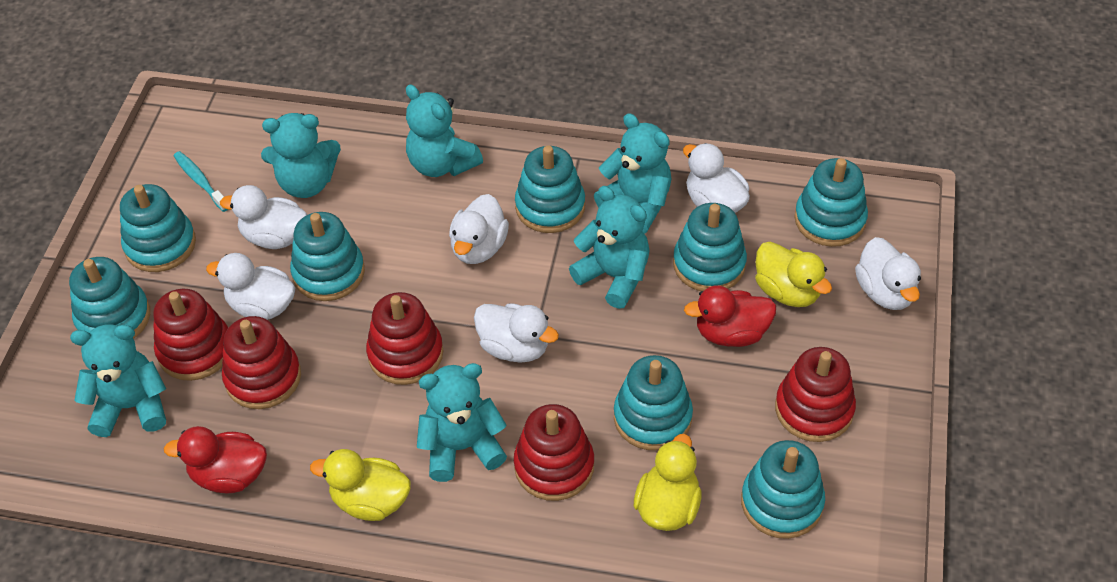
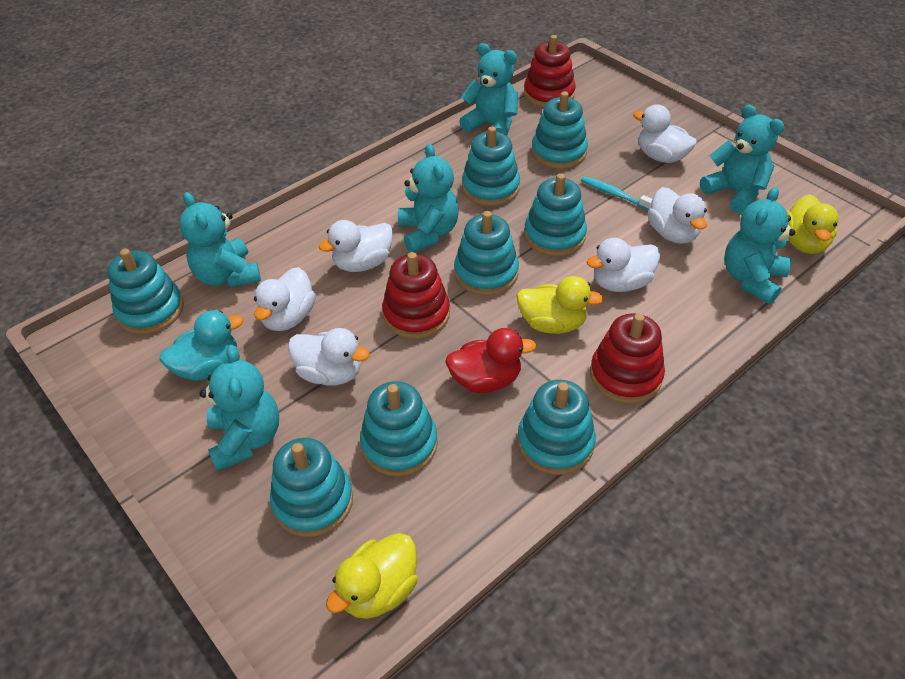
red duck: [163,426,267,493] [684,286,776,347] = 2 -> [445,328,536,393] = 1
red stacking toy: [153,289,228,381] [222,316,301,409] [366,292,443,385] [514,404,594,501] [775,347,856,442] = 5 -> [382,252,450,339] [524,35,576,108] [590,313,665,404] = 3
turquoise duck: none = 0 -> [160,310,243,381] = 1

